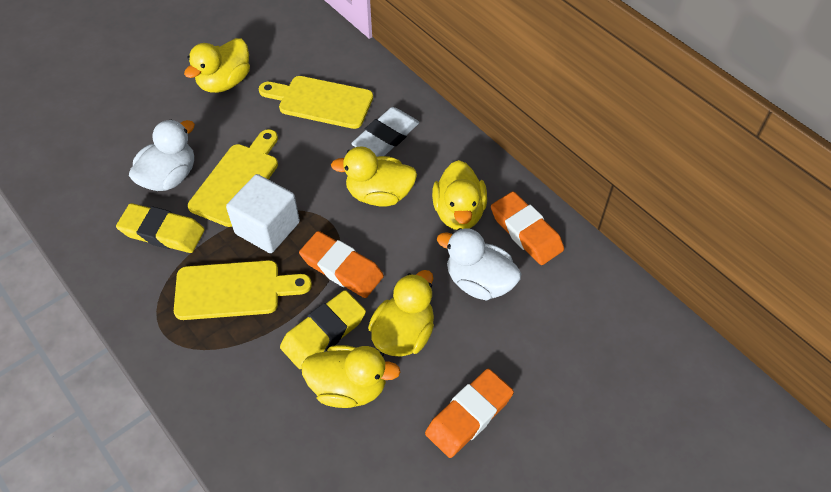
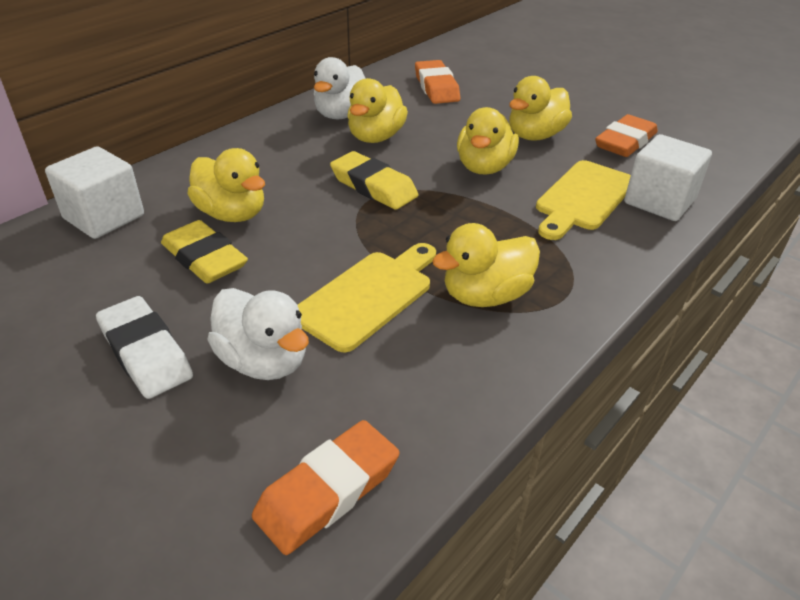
white cube: [226,174,300,253] = 1 -> [45,146,144,239] [624,134,712,221] = 2
yellow cutting board: [174,260,312,320] [188,129,278,227] [259,76,373,129] = 3 -> [298,243,436,352] [536,160,631,240] = 2

